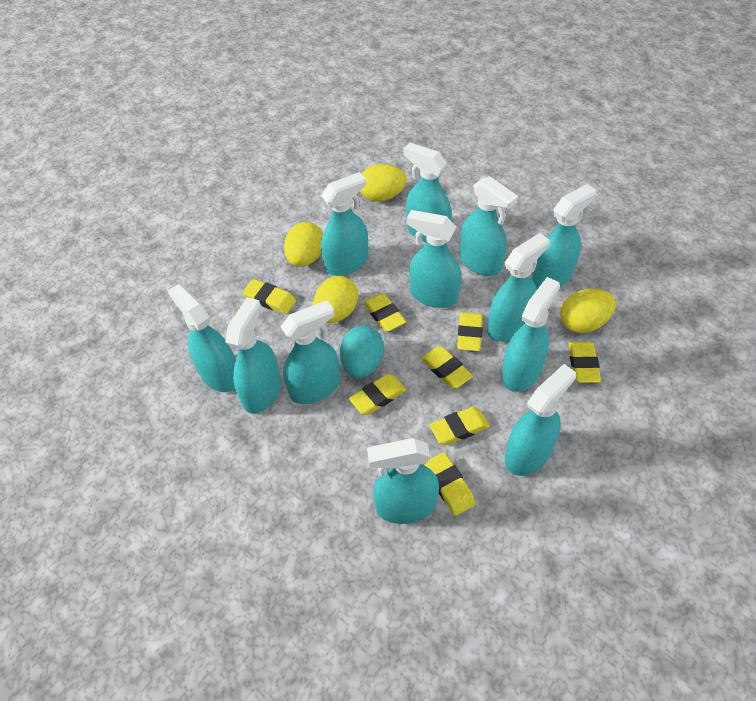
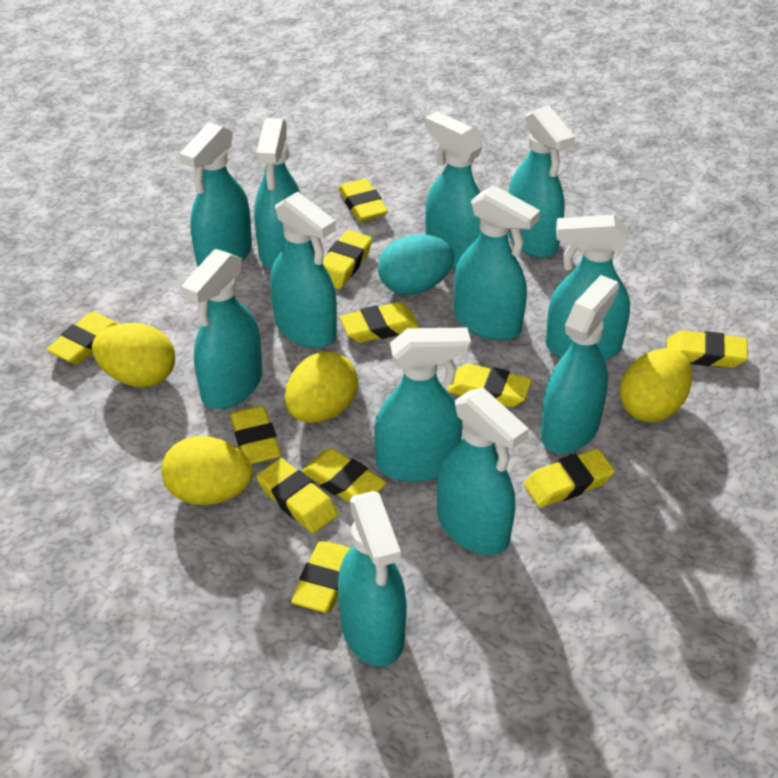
yellow eraser: [243,279,296,314] [349,374,406,415] [363,293,406,332] [421,346,473,388] [424,452,476,516] [429,407,490,445] [457,312,483,351] [568,342,601,383] = 8 -> [46,312,119,364] [230,406,281,464] [256,458,338,533] [291,541,350,613] [302,448,386,503] [323,230,372,289] [338,179,388,222] [340,302,420,343] [447,364,532,407] [524,449,615,508] [667,330,748,368] = 11

